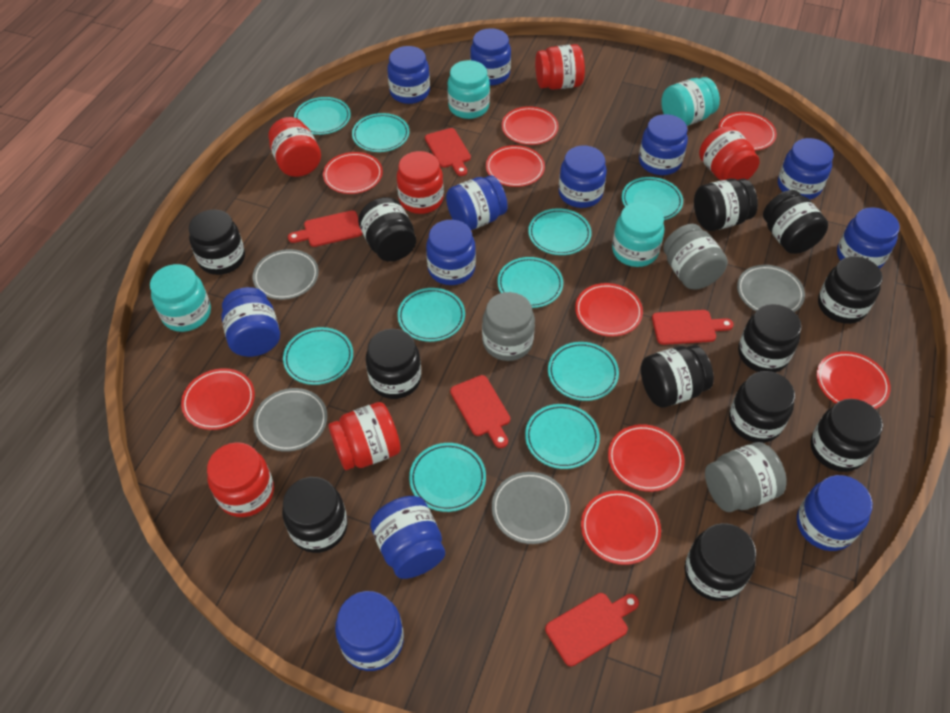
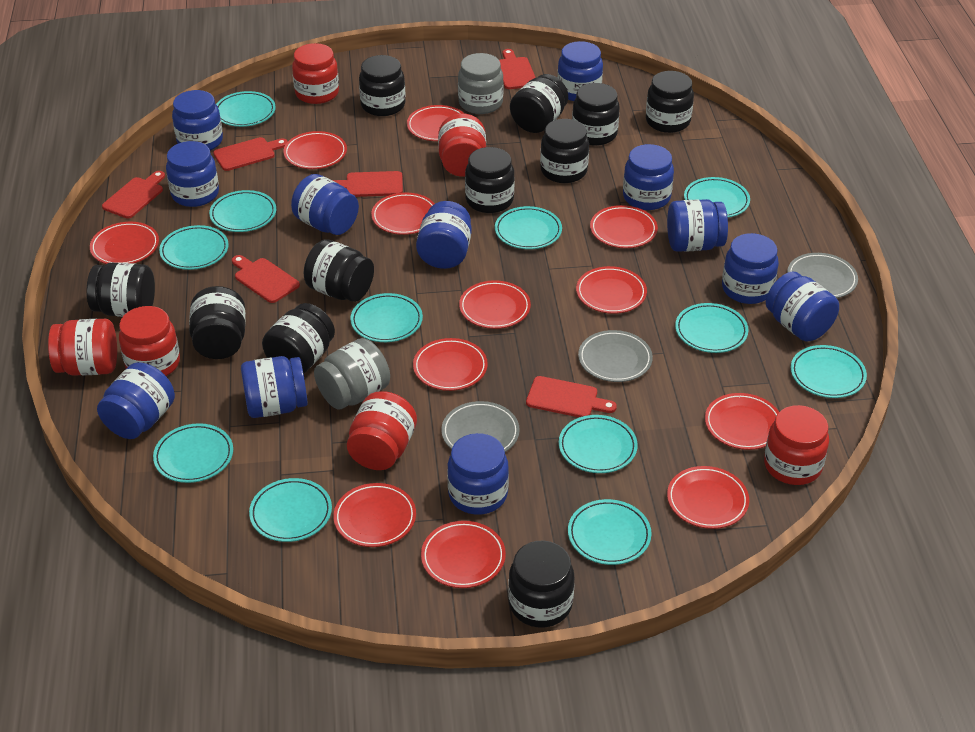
black jar: [189,210,245,275] [282,477,348,553] [358,197,416,262] [366,329,421,399] [641,345,714,408] [684,523,756,601] [694,179,758,231] [729,371,795,443] [738,304,801,373] [763,190,828,254] [810,399,883,472] [818,256,883,324] = 12 -> [86,263,155,317] [189,286,246,359] [262,303,335,374] [304,239,374,302] [359,55,406,116] [465,147,514,213] [508,541,574,628] [510,74,568,133] [540,119,589,183] [572,83,620,146] [646,71,694,133] = 11
grey jar: [482,292,535,361] [663,224,728,289] [705,442,787,512] = 3 -> [314,338,390,410] [458,53,504,114] = 2
grey plate: [253,249,319,300] [253,388,328,452] [492,472,570,544] [737,265,805,312] = 4 -> [441,401,520,452] [578,330,653,382] [787,253,858,298] = 3
red cutting board: [288,210,363,247] [425,128,471,176] [450,375,510,448] [545,593,639,666] [652,310,734,345] = 5 -> [102,171,165,218] [213,137,288,171] [232,255,300,303] [333,171,403,197] [499,49,536,89] [526,376,617,417] = 6
red plate: [181,368,255,430] [323,152,383,194] [486,145,545,187] [502,106,559,145] [575,283,643,337] [581,490,661,565] [608,424,685,492] [718,112,777,151] [816,351,891,409] = 9 -> [90,222,159,264] [283,131,347,169] [333,483,416,547] [371,193,435,235] [407,105,463,141] [413,338,488,391] [421,521,506,588] [459,280,531,329] [576,266,647,314] [590,205,658,248] [667,466,749,529] [705,393,779,450] = 12
turquoise jar: [150,264,211,332] [447,60,490,119] [612,202,664,267] [661,77,720,126] = 4 -> none = 0
turquoise plate: [283,327,353,385] [294,97,351,135] [352,113,409,152] [397,288,465,342] [409,443,486,512] [497,257,563,308] [525,404,600,469] [528,208,592,255] [548,342,619,401] [622,177,683,220] = 10 -> [153,423,233,483] [159,225,229,270] [209,190,276,232] [216,91,276,127] [249,478,332,542] [350,293,423,342] [495,206,562,249] [559,415,638,473] [568,499,652,565] [675,303,749,353] [684,177,750,218] [791,345,867,398] = 12

